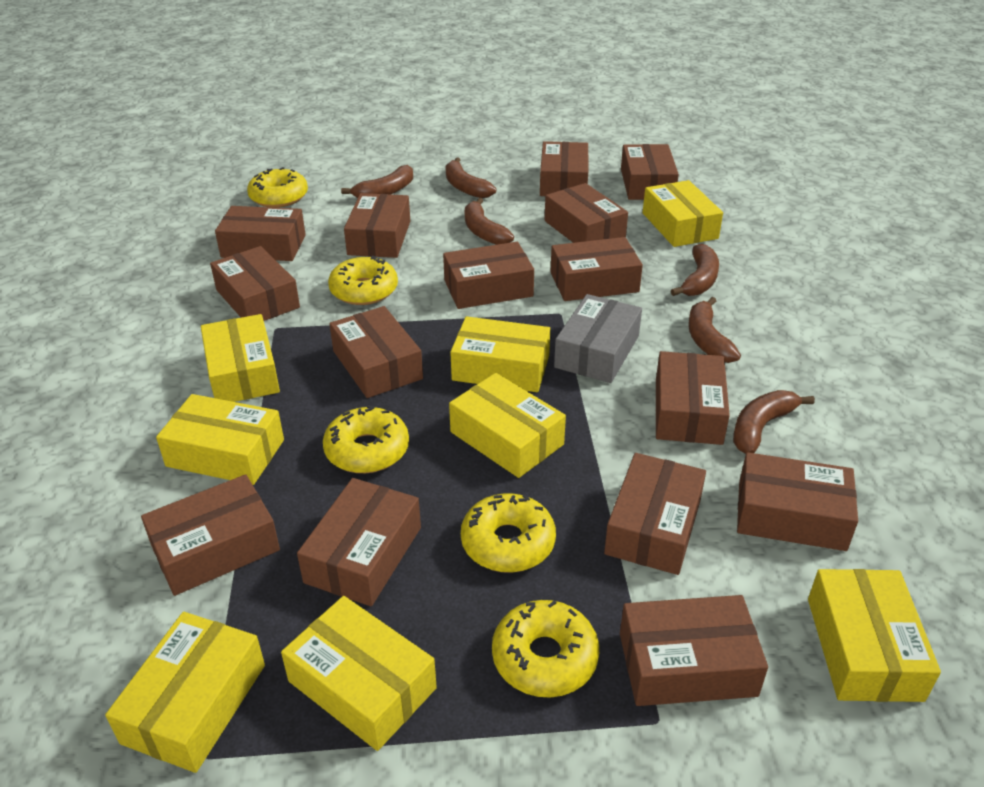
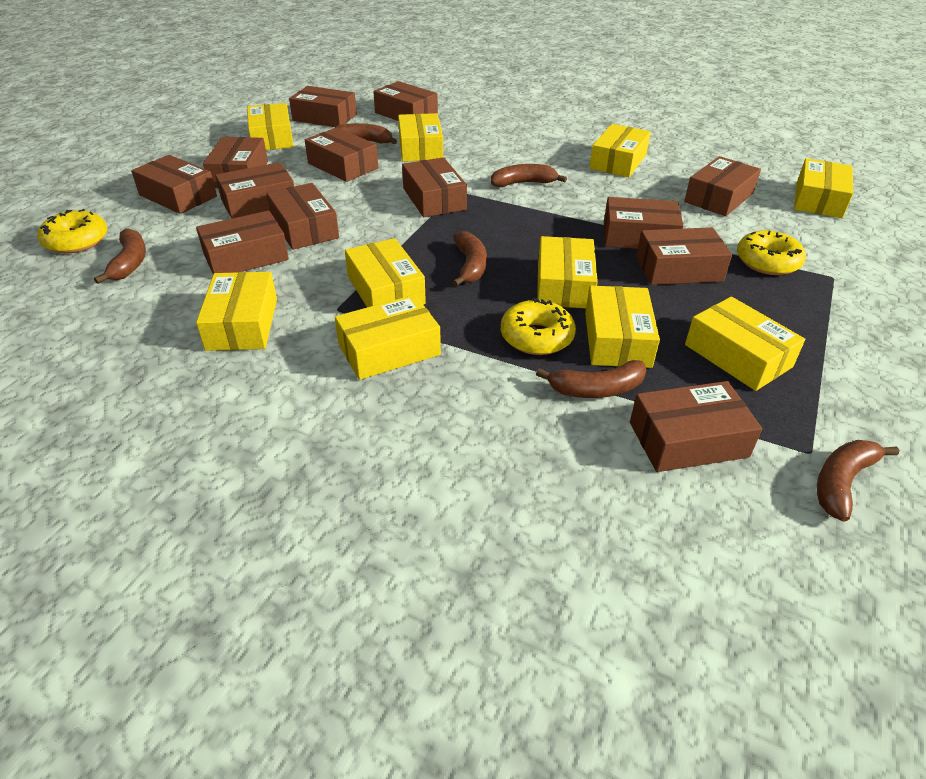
brown box: [141,474,280,596] [210,246,300,321] [215,206,306,261] [297,478,421,606] [329,306,423,398] [344,193,410,258] [443,242,534,309] [540,141,588,196] [545,183,628,243] [550,237,643,301] [604,453,706,575] [620,595,768,706] [621,144,679,200] [656,351,730,445] [737,452,858,551] = 15 -> [131,155,217,214] [196,211,289,274] [203,137,268,188] [215,162,294,219] [266,183,339,250] [289,86,357,127] [305,127,378,182] [373,81,438,121] [402,157,467,217] [604,197,684,249] [630,381,762,472] [636,227,732,285] [684,156,761,216] = 13
grey box: [554,294,642,383] = 1 -> none = 0
yellow box: [105,612,265,773] [156,394,284,485] [201,314,280,402] [281,596,437,751] [449,373,566,478] [450,316,550,392] [643,180,723,247] [808,569,941,702] = 8 -> [196,272,277,351] [247,103,294,150] [335,295,441,380] [345,238,426,307] [398,113,443,162] [537,236,598,308] [585,286,660,368] [589,124,651,177] [685,296,805,391] [794,158,853,218] = 10
yellow donut: [247,167,308,208] [323,405,409,473] [328,256,398,305] [461,493,556,573] [492,600,599,698] = 5 -> [38,209,107,254] [501,298,576,355] [737,230,806,275] = 3

